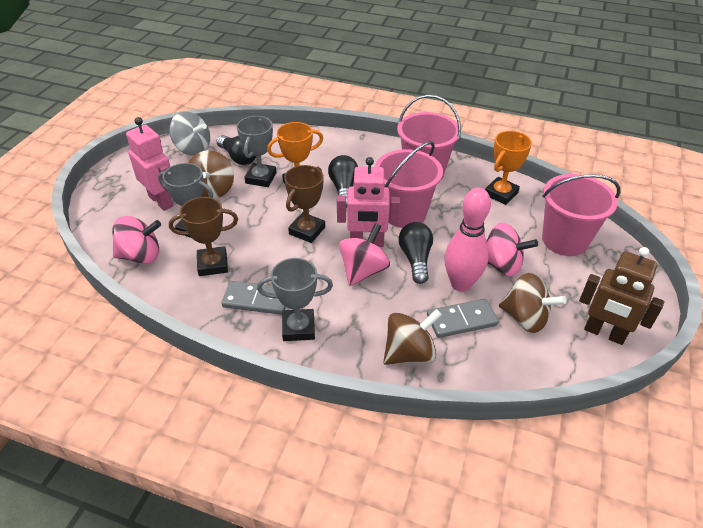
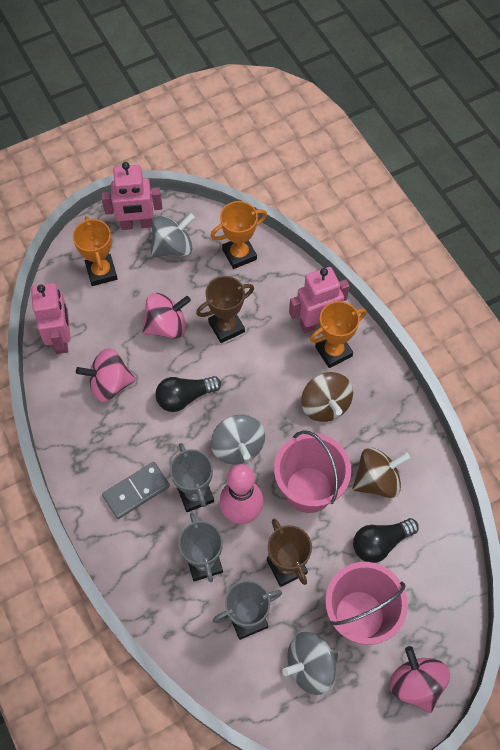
black light bulb: [217,135,256,165] [328,155,358,208] [399,222,433,284] = 3 -> [155,376,221,412] [353,518,419,563] = 2
brown robot: [579,247,664,345] = 1 -> none = 0
brown spinning top: [188,150,234,199] [383,309,442,365] [499,273,566,333] = 3 -> [301,372,353,422] [353,447,410,498] = 2
grey domino: [221,281,286,315] [427,299,498,338] = 2 -> [102,462,170,519] = 1
grey spinning top: [169,112,210,156] = 1 -> [151,213,195,258] [211,415,265,465] [282,632,338,695] = 3
orange trophy: [267,122,323,184] [485,131,532,205] = 2 -> [72,216,118,286] [210,201,267,269] [310,301,366,368] = 3
pink bucket: [375,141,443,228] [397,95,461,181] [542,174,620,256] = 3 -> [274,430,351,513] [325,562,408,645] = 2
pink robot: [126,117,173,211] [337,157,400,247] = 2 -> [31,283,71,354] [101,162,162,230] [289,267,350,333] = 3

